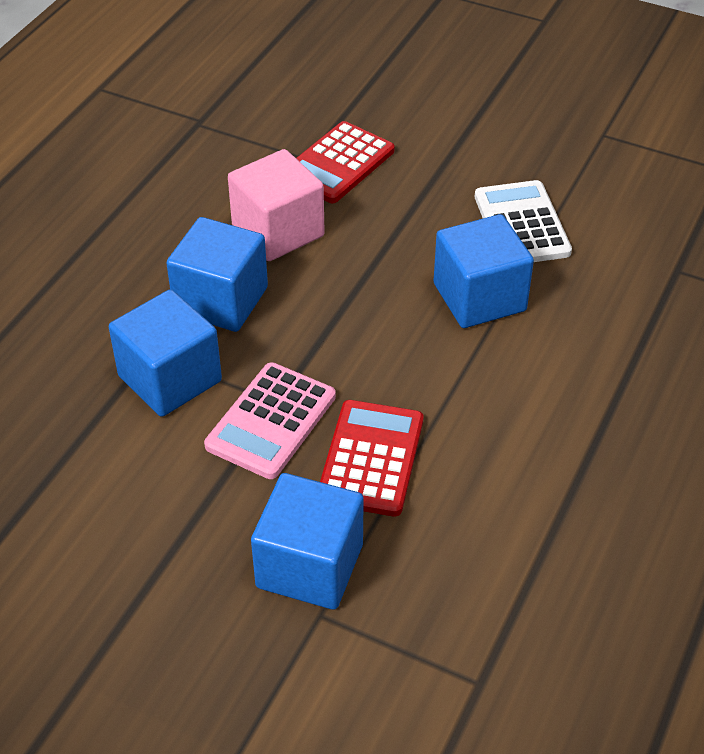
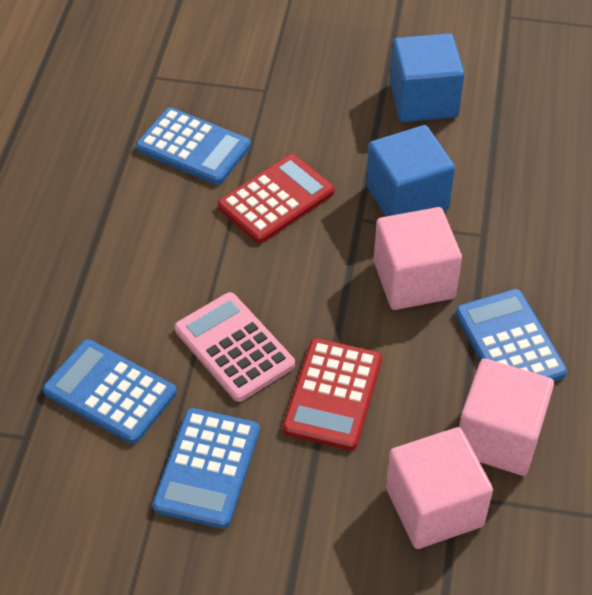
blue calculator: none = 0 -> [43,339,177,444] [136,107,251,185] [152,408,260,529] [455,289,567,382] = 4
blue cube: [109,289,222,417] [166,217,268,332] [251,473,364,610] [434,214,534,328] = 4 -> [366,125,455,217] [390,33,465,122] = 2
pink cube: [228,149,325,261] = 1 -> [374,207,462,310] [386,427,493,549] [459,358,554,476] = 3
white calculator: [475,180,572,262] = 1 -> none = 0

